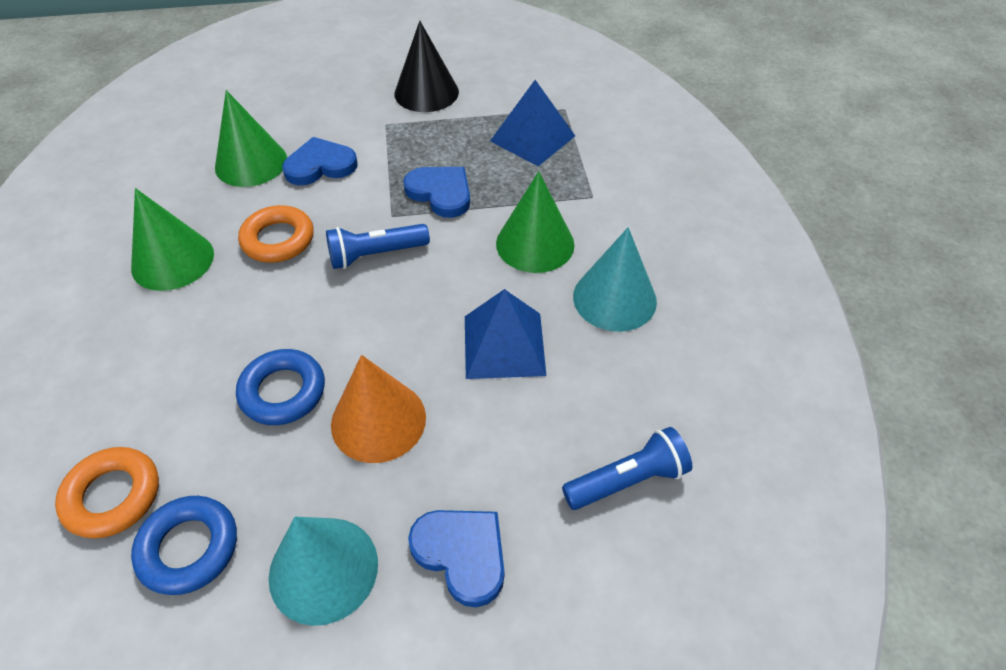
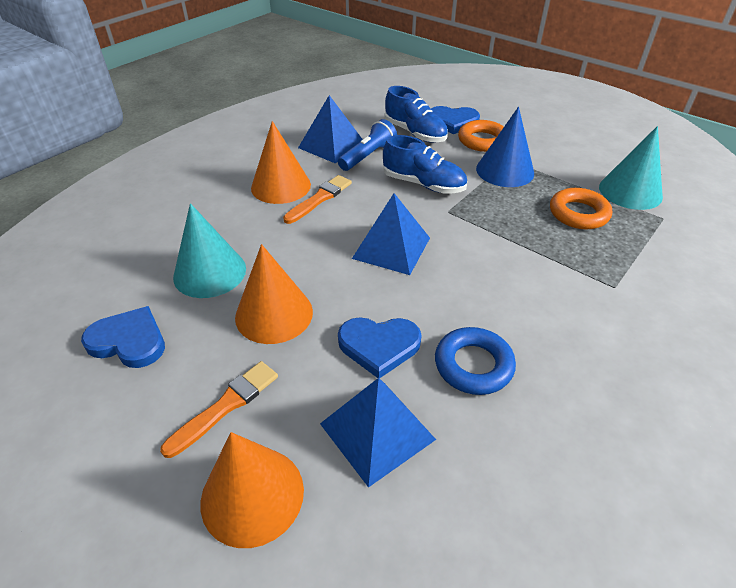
black cone: [394,21,459,112] = 1 -> none = 0
blue cone: none = 0 -> [476,107,534,187] = 1
blue flashlight: [326,224,430,269] [562,427,692,510] = 2 -> [338,119,397,171] = 1
blue pyramid: [465,289,546,379] [490,80,575,166] = 2 -> [298,95,363,163] [320,378,436,488] [352,193,430,275] = 3
blue ring: [131,496,237,595] [236,349,325,425] = 2 -> [435,327,516,395] = 1
blue shoe: none = 0 -> [383,135,467,194] [384,86,448,143] = 2
green cone: [131,188,214,291] [215,90,287,187] [496,171,574,273] = 3 -> none = 0
orange brush: none = 0 -> [160,361,278,458] [283,175,352,224] = 2
orange cone: [331,355,426,463] = 1 -> [201,432,304,548] [235,244,313,344] [251,121,311,204] = 3

